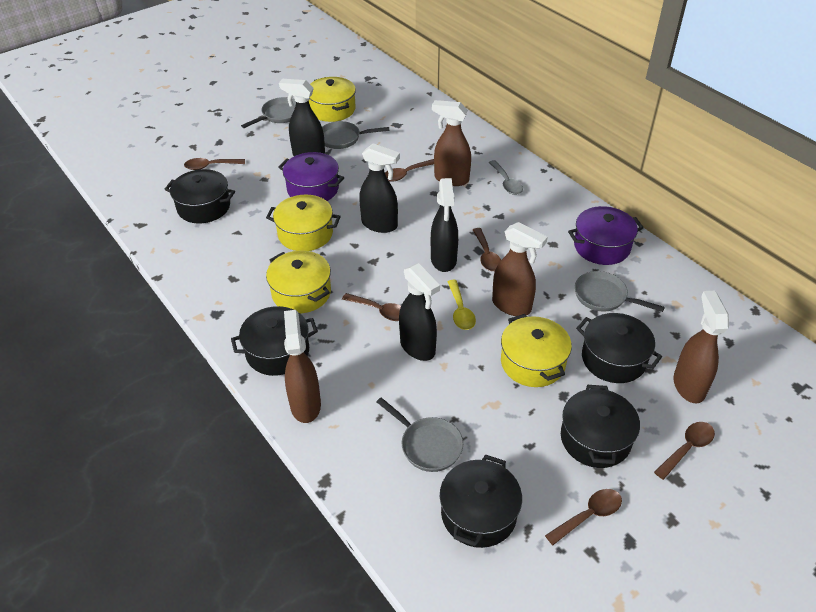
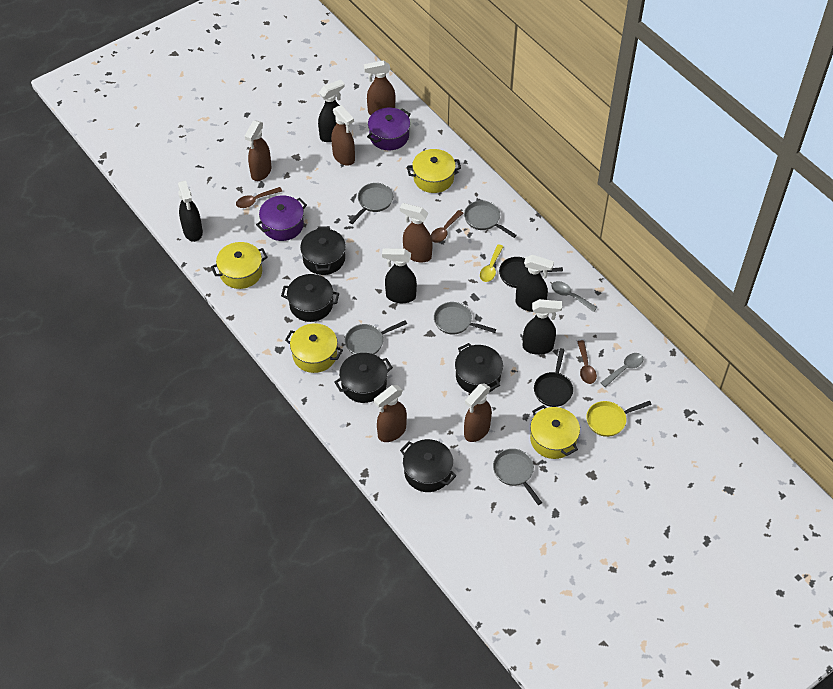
black pan: none = 0 -> [499,257,563,288] [534,348,573,407] = 2
black spray bottle: [279,79,325,156] [359,143,400,233] [399,263,440,361] [431,178,458,272] = 4 -> [178,180,203,242] [318,79,345,142] [382,248,417,303] [516,255,554,312] [522,299,562,355] = 5
brown spoon: [184,158,245,170] [342,293,401,321] [385,159,434,182] [473,228,501,271] [545,489,622,545] [654,422,715,480] = 6 -> [236,187,282,208] [431,210,463,243] [577,340,597,384] = 3
brown spray bottle: [284,310,321,423] [432,100,471,186] [492,222,547,316] [673,291,729,404] = 4 -> [244,121,271,181] [331,105,355,166] [364,60,395,115] [374,385,407,442] [400,203,433,262] [464,383,492,442] = 6
grey pan: [241,97,296,128] [322,121,389,149] [377,397,463,472] [575,271,665,312] = 4 -> [345,320,407,355] [349,183,393,224] [434,302,496,334] [464,200,517,238] [493,449,542,505] = 5
grey spoon: [488,160,523,195] = 1 -> [551,281,597,312] [601,353,643,387] = 2
yellow pan: none = 0 -> [586,401,652,437] = 1

